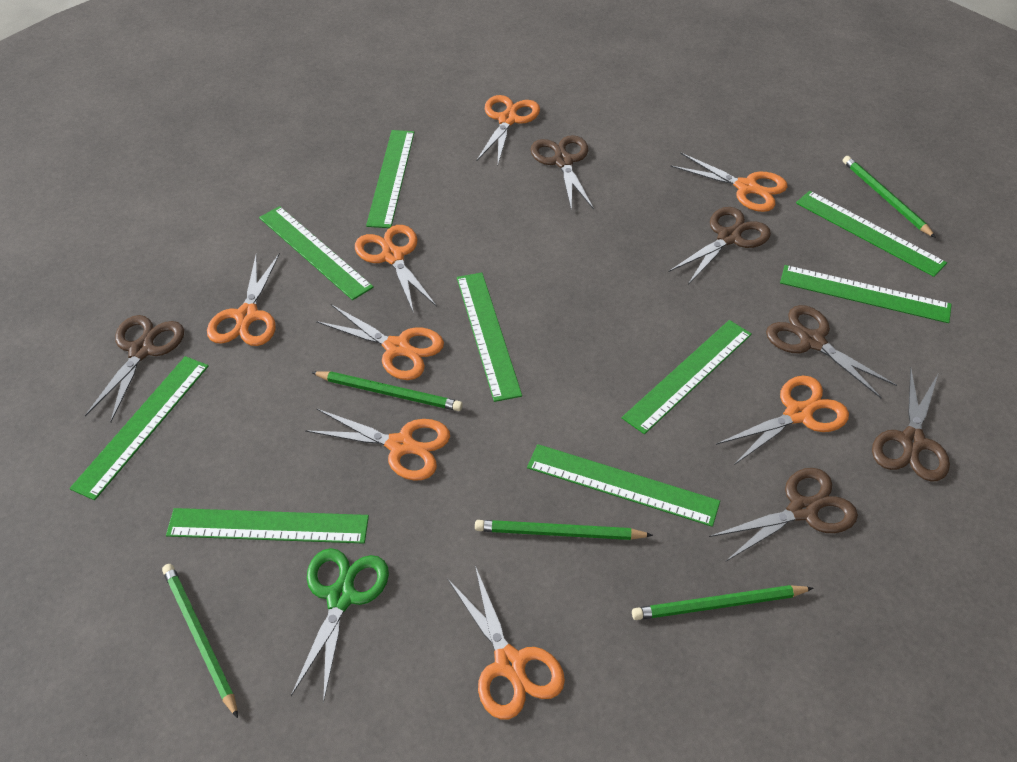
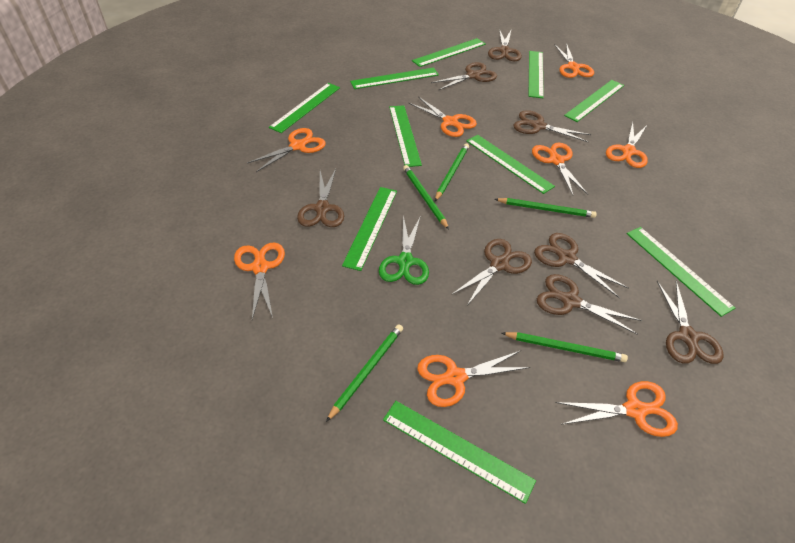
brown scissors: [85,315,184,422] [531,135,594,211] [669,207,771,284] [709,468,858,561] [766,305,897,399] [872,368,950,482] = 6 -> [297,169,344,227] [431,62,497,91] [451,239,532,305] [488,29,522,61] [513,110,591,142] [534,233,629,298] [537,274,642,335] [657,281,723,364] = 8
green ruler: [70,356,209,500] [166,508,369,544] [259,206,374,300] [366,130,415,228] [457,273,522,402] [527,444,720,527] [622,320,752,434] [780,265,952,323] [796,191,947,277] = 9 -> [269,83,340,133] [342,187,397,271] [350,67,439,89] [383,401,536,504] [389,105,422,167] [412,38,486,67] [467,135,555,194] [529,51,544,98] [564,80,624,122] [627,227,735,317] = 10

